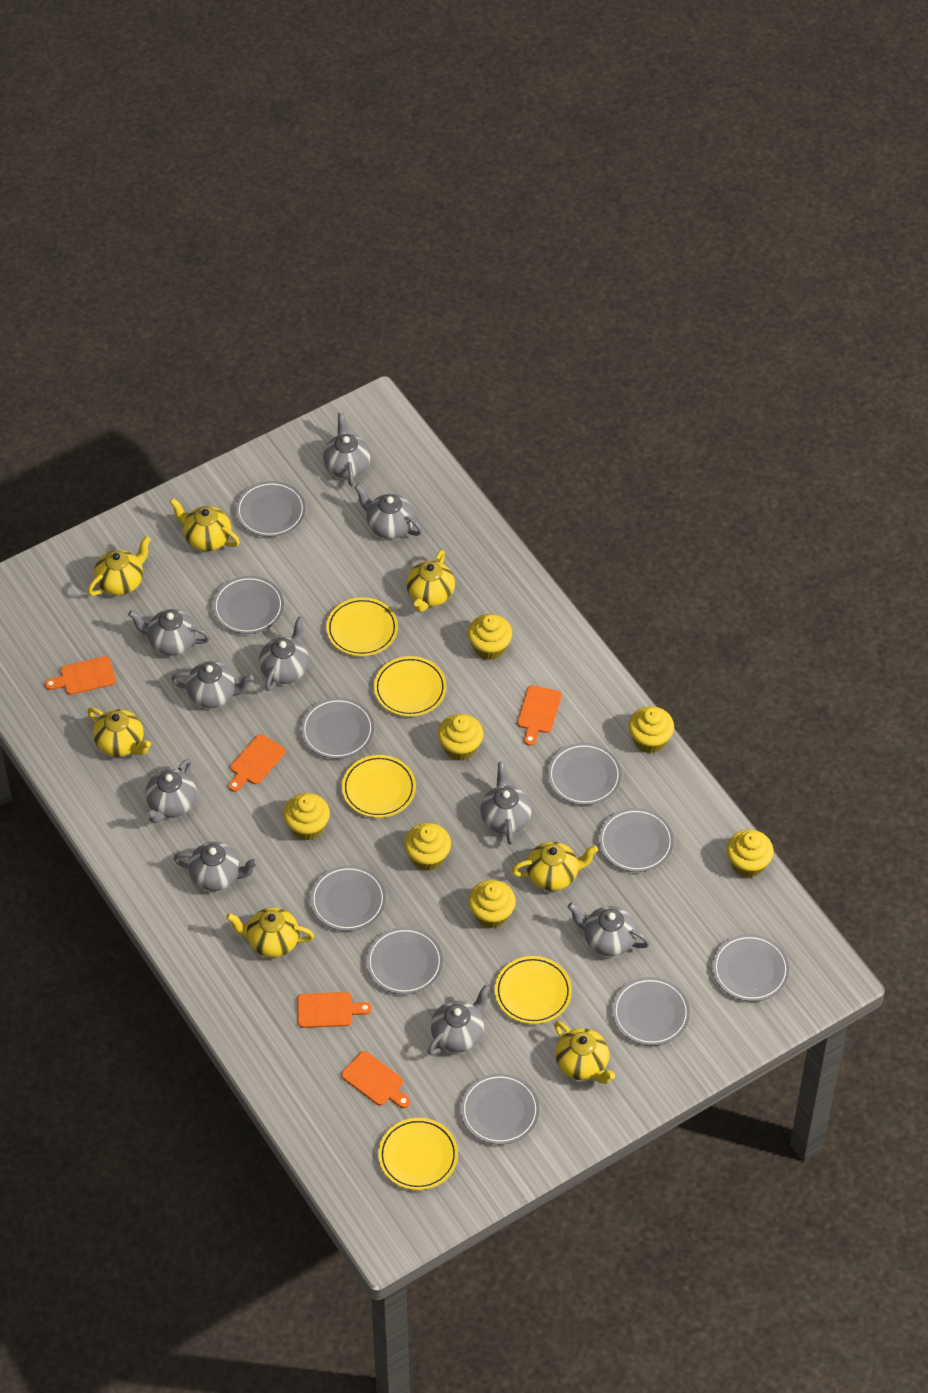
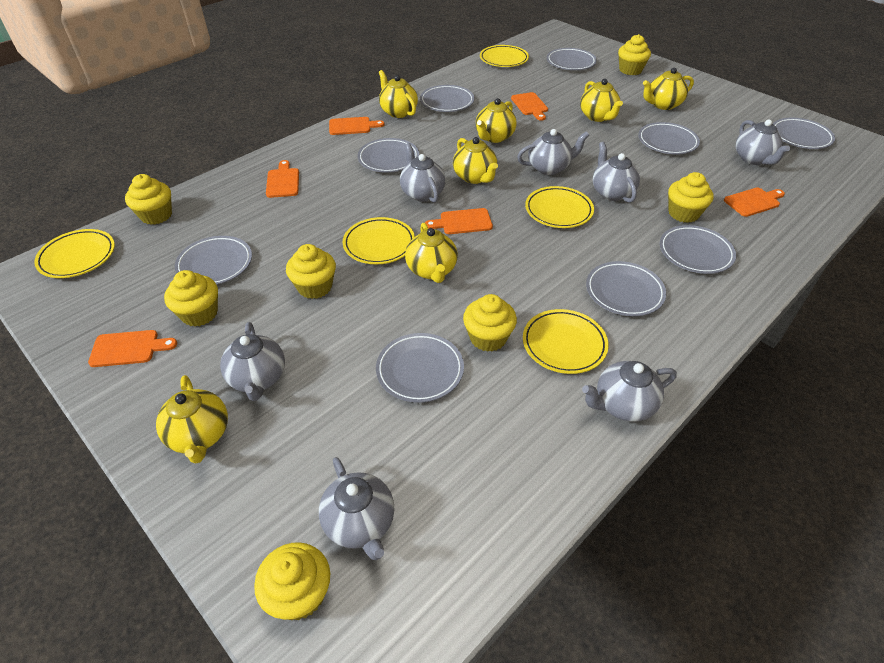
grey plate: [213,576,284,634] [236,481,306,537] [301,697,374,759] [310,865,386,931] [366,927,443,995] [460,1073,539,1145] [548,743,622,805] [599,808,674,872] [612,977,690,1046] [712,934,789,1002] = 10 -> [175,236,252,285] [358,138,419,173] [376,333,464,403] [420,85,474,112] [547,48,597,70] [586,261,666,316] [638,122,700,154] [660,225,736,274] [773,118,835,149] = 9
grey teapot: [128,609,210,656] [145,759,197,824] [171,661,254,708] [174,842,258,891] [259,616,309,691] [323,413,371,486] [355,484,423,539] [428,984,491,1055] [480,762,532,845] [568,903,650,956] = 10 -> [220,322,285,401] [319,457,394,560] [400,143,446,203] [517,129,589,175] [582,361,677,422] [593,142,640,203] [736,119,790,165] = 7
orange cutting board: [45,656,116,695] [228,734,286,792] [297,992,372,1028] [341,1051,410,1108] [517,685,562,746] = 5 -> [88,330,177,367] [266,160,299,198] [329,117,385,135] [425,208,493,234] [511,92,548,121] [724,187,785,217] = 6

